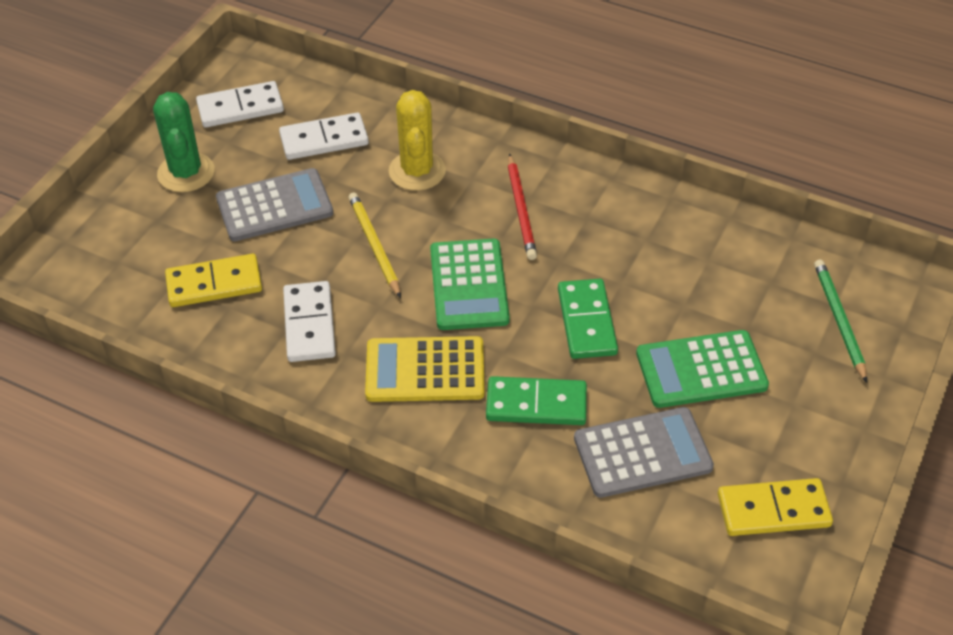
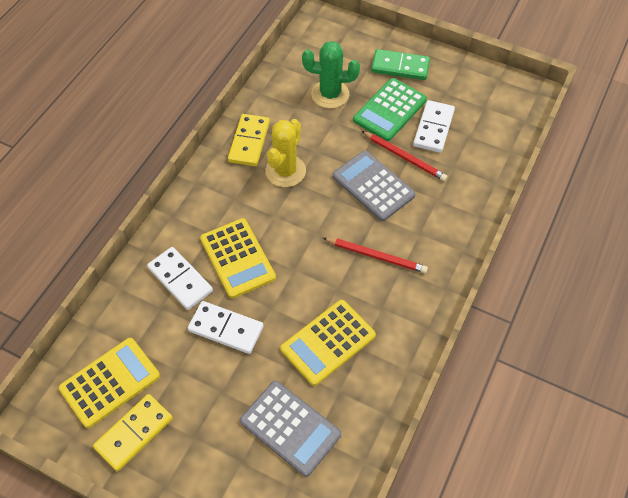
green calculator: [430,239,510,330] [636,330,769,408] = 2 -> [353,78,427,141] = 1
green domino: [486,376,587,425] [558,279,618,359] = 2 -> [371,49,430,80] = 1
green pencil: [814,260,867,383] = 1 -> none = 0
red pencil: [508,154,537,260] = 1 -> [323,238,428,273] [362,131,447,181] = 2
yellow calculator: [365,336,485,402] = 1 -> [59,338,160,428] [200,218,276,298] [280,300,376,386] = 3
yellow pencil: [348,192,401,298] = 1 -> none = 0

